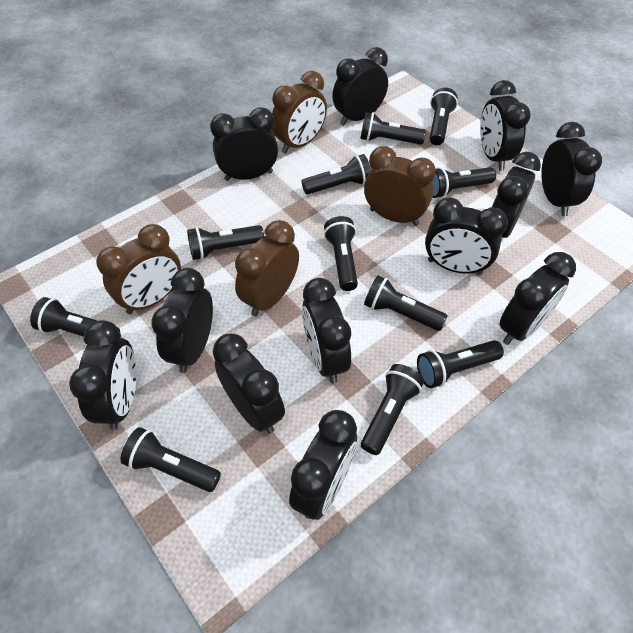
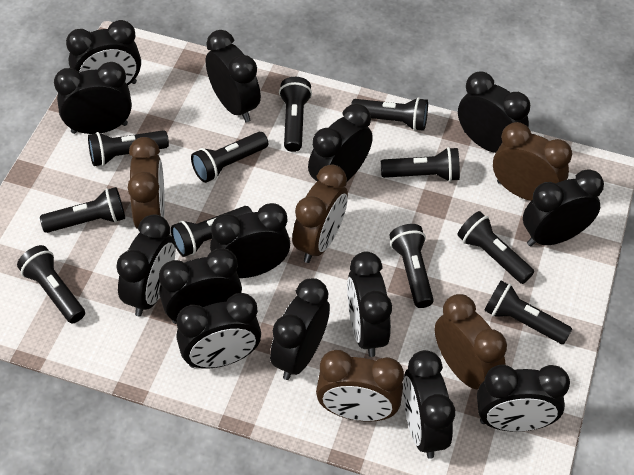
black clock: [69,320,137,431] [151,268,213,373] [210,107,278,181] [213,333,285,434] [289,410,357,520] [302,278,351,383] [332,47,388,126] [425,197,508,275] [480,80,530,171] [492,152,541,238] [499,252,576,345] [541,122,602,216] = 12 -> [54,62,132,134] [66,20,141,86] [116,214,176,317] [159,248,242,324] [176,293,261,368] [206,30,261,122] [210,203,290,278] [270,278,330,380] [308,104,373,181] [347,251,392,357] [403,350,455,459] [458,72,530,153] [477,364,570,432] [523,169,604,246] = 14
brown clock: [96,224,181,314] [235,220,299,316] [272,71,327,154] [364,146,436,226] = 4 -> [128,137,165,229] [292,165,348,263] [316,350,404,422] [435,294,507,389] [493,122,572,201] = 5

